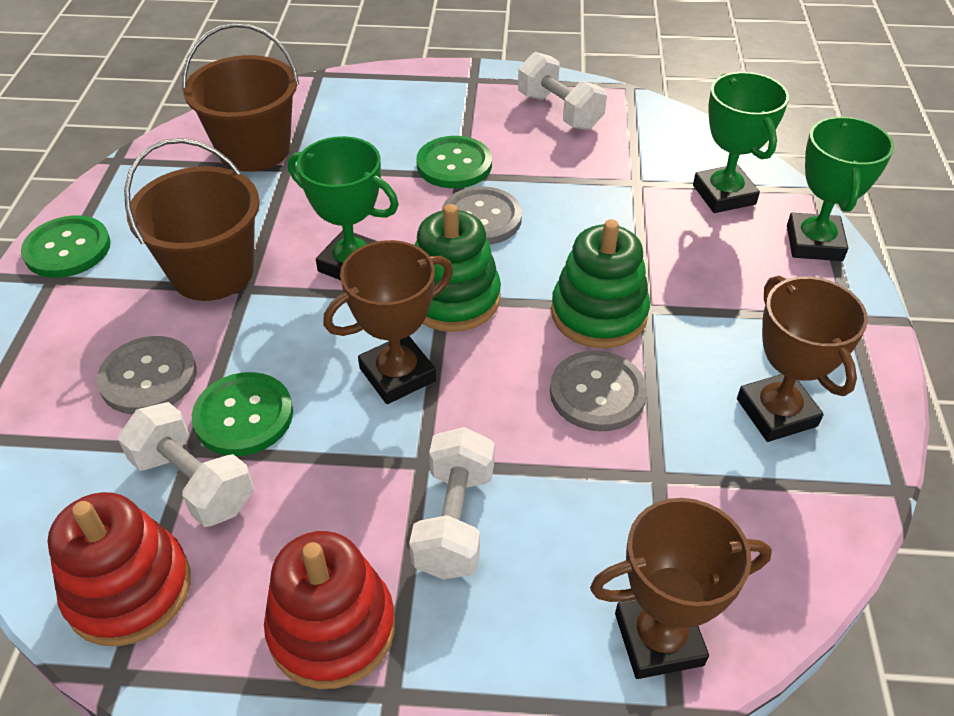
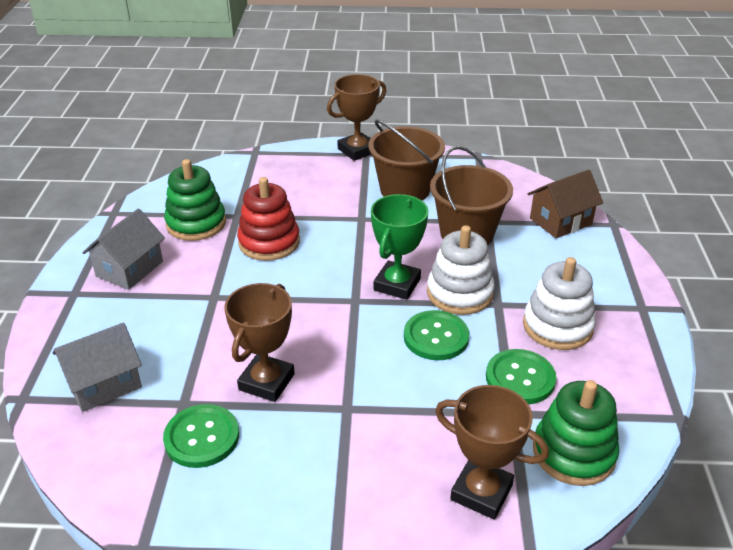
brown house: none = 0 -> [528,170,603,238] = 1
green trophy: [288,136,399,280] [693,72,789,213] [787,117,894,261] = 3 -> [371,194,428,300] = 1
grey button: [97,336,197,415] [442,186,522,245] [550,351,647,431] = 3 -> none = 0
grey house: none = 0 -> [53,323,142,412] [83,209,165,290] = 2
red stacking toy: [48,492,191,646] [264,531,395,689] = 2 -> [237,177,300,261] = 1
white dumbbell: [118,402,254,527] [409,427,495,580] [518,52,607,130] = 3 -> none = 0
white stacking toy: none = 0 -> [427,225,495,315] [523,257,596,350] = 2

